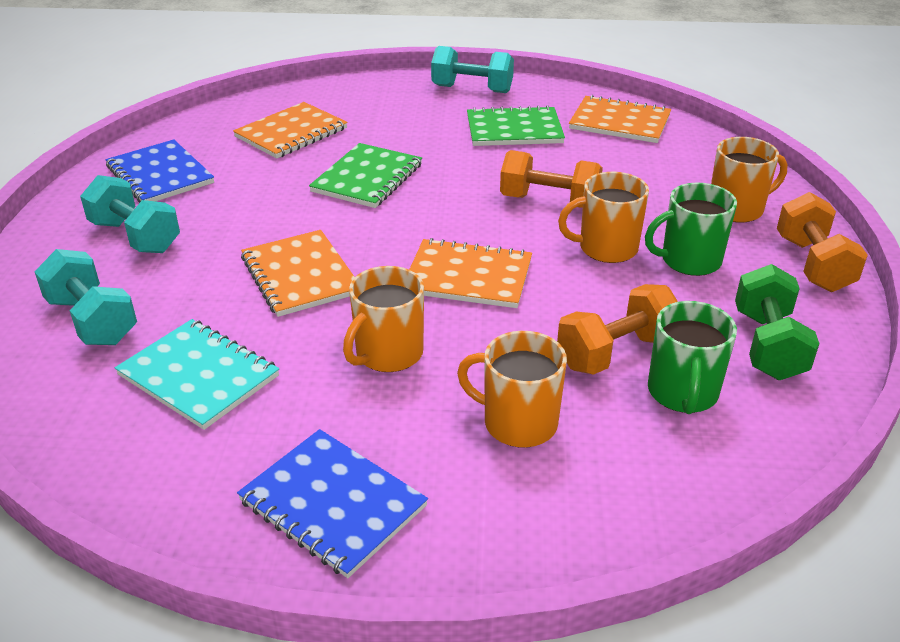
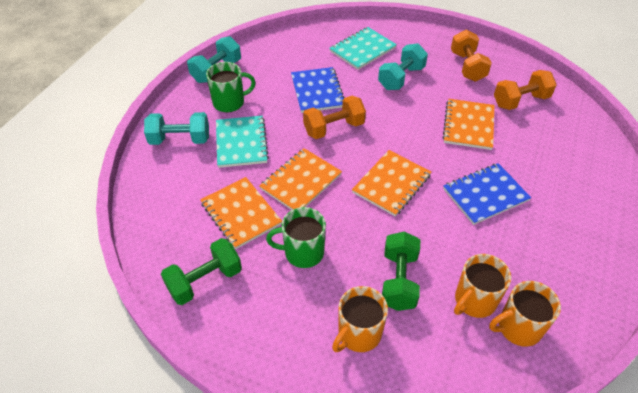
green dumbbell: [735,264,820,380] = 1 -> [161,238,242,305] [382,231,420,311] = 2
green notebook: [309,143,422,208] [467,105,565,146] = 2 -> none = 0
orange mug: [343,266,424,372] [457,331,567,447] [558,172,649,263] [711,137,788,223] = 4 -> [332,286,388,352] [454,254,511,318] [489,281,561,347] = 3
turquoise notebook: [115,319,279,430] = 1 -> [216,116,269,168] [329,27,397,70] = 2

